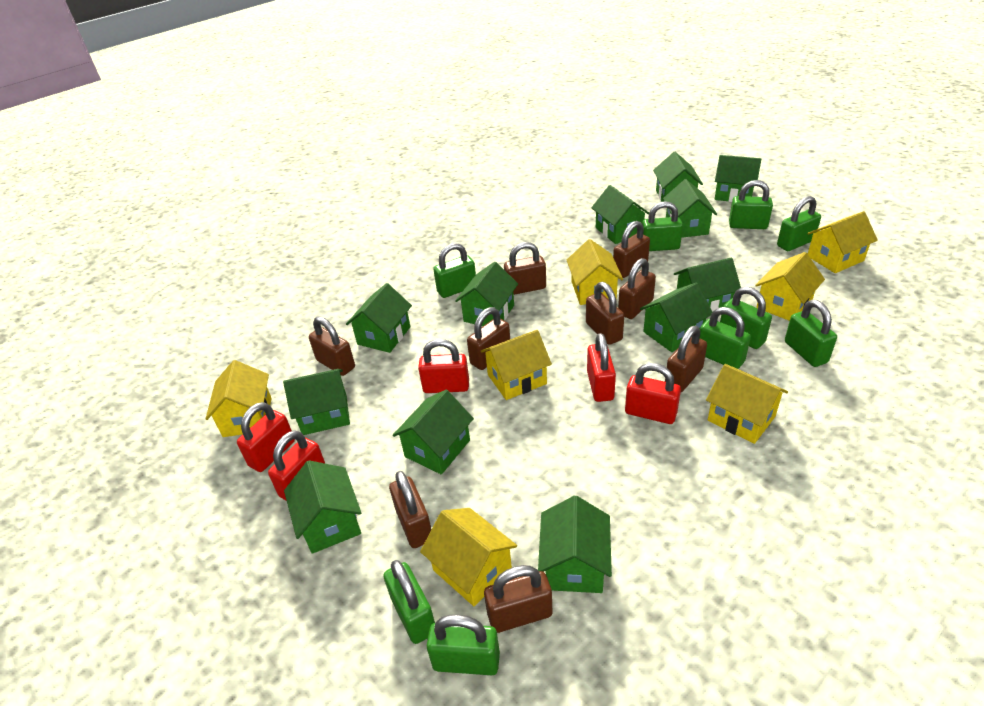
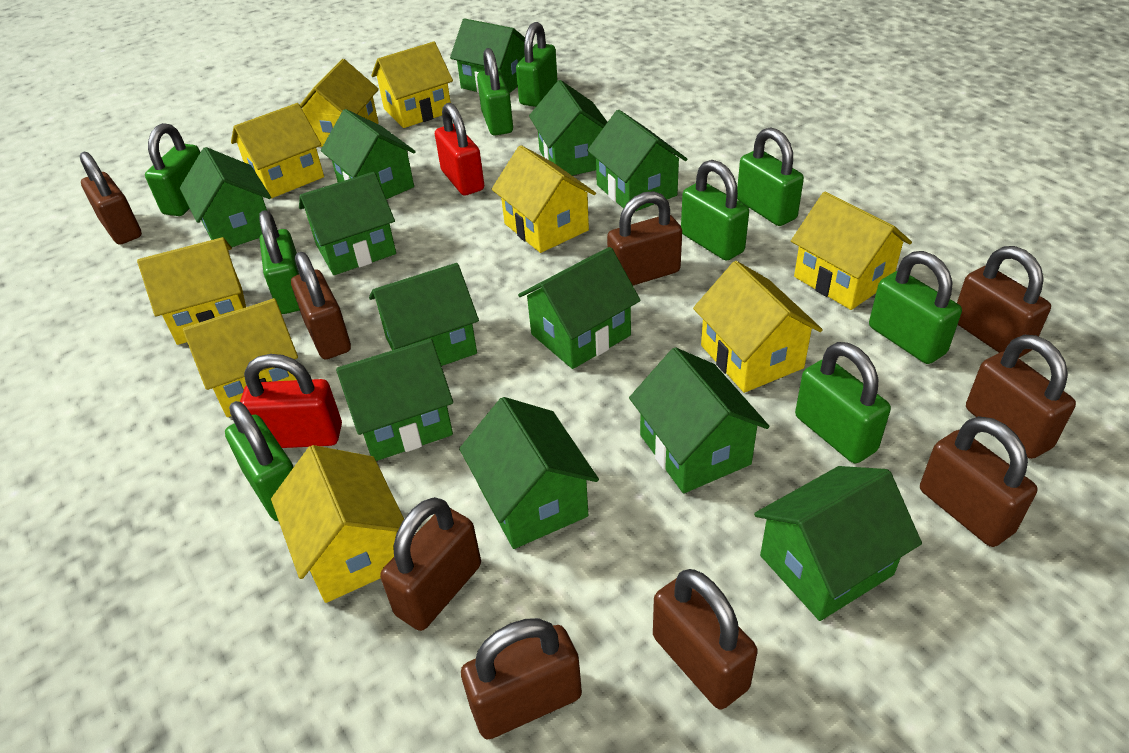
red padlock: [237,402,295,472] [268,431,325,500] [418,339,469,393] [587,333,616,402] [625,363,681,424] = 5 -> [240,354,342,448] [435,103,484,195] = 2
yellow house: [206,360,272,437] [420,508,517,606] [481,330,552,400] [567,239,623,305] [706,364,788,444] [755,252,825,321] [807,211,878,273] = 7 -> [137,237,246,345] [183,298,298,417] [231,103,324,199] [271,445,404,603] [300,59,379,147] [371,41,453,128] [492,145,596,253] [693,261,823,393] [791,192,912,310] = 9

